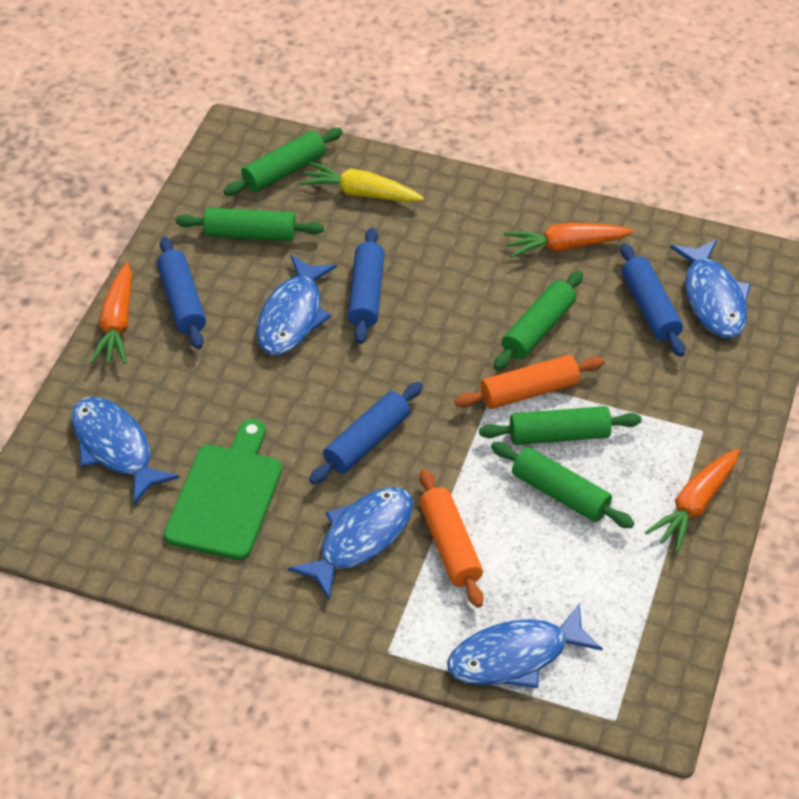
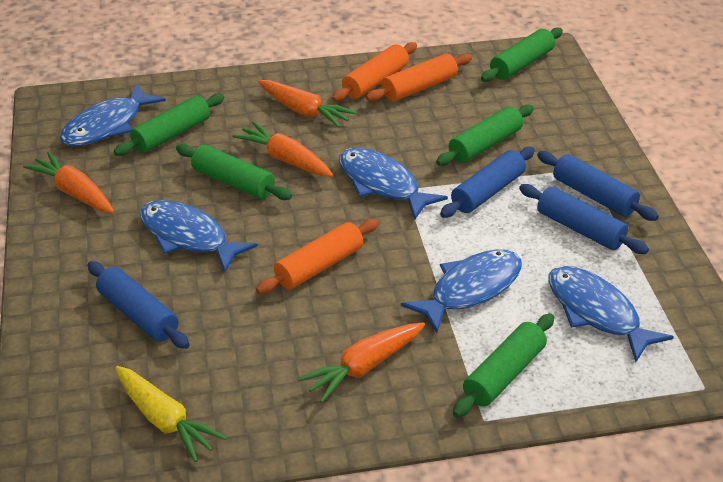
green cutting board: [164,419,282,560] = 1 -> none = 0
orange carrot: [90,263,132,364] [504,223,633,258] [645,449,740,552] = 3 -> [23,152,114,213] [232,121,333,177] [258,80,357,128] [298,322,425,403] = 4
orange rolling pin: [419,469,483,608] [455,355,605,409] = 2 -> [256,219,379,294] [332,42,417,102] [366,53,472,102] = 3

